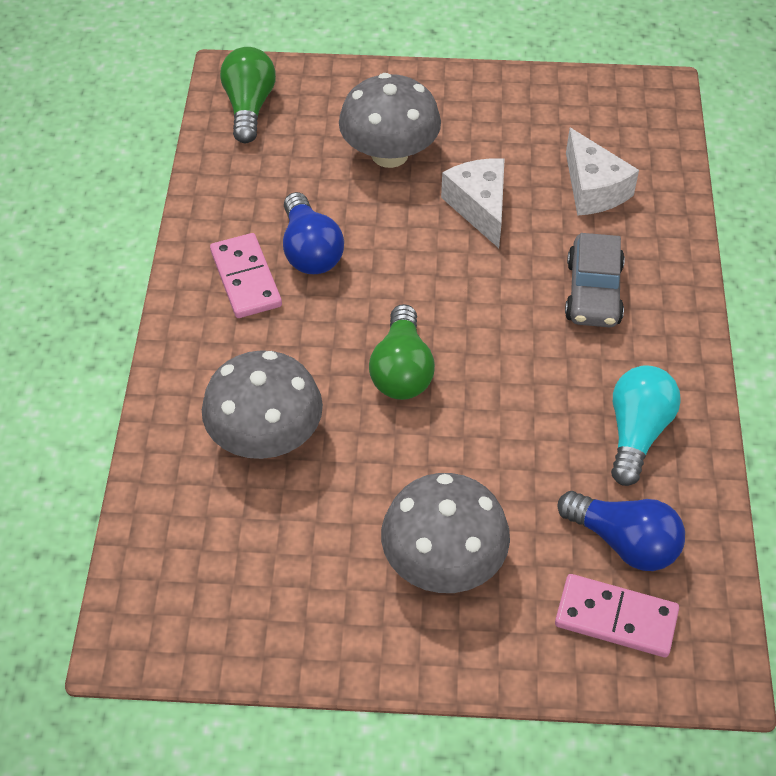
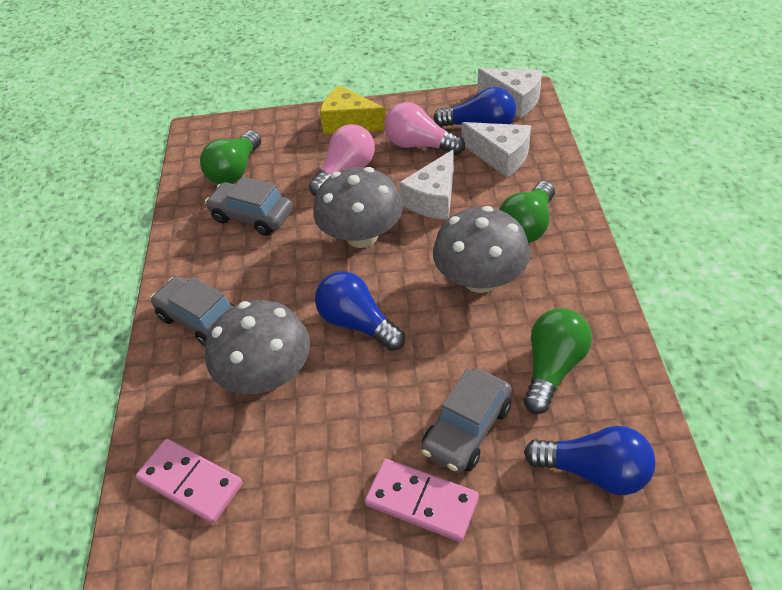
blue light bulb: [283,192,344,274] [557,491,685,571] = 2 -> [315,271,405,351] [433,87,516,127] [524,426,656,495] = 3
green light bulb: [220,47,276,143] [369,304,435,400] = 2 -> [200,130,261,184] [499,181,555,243] [524,308,592,414] = 3
grey car: [565,233,625,327] = 1 -> [150,276,235,346] [205,177,293,236] [421,368,512,473] = 3
pink light bulb: none = 0 -> [309,124,375,196] [384,102,465,155] = 2
turquoise light bulb: [611,365,681,486] = 1 -> none = 0
white cheese: [441,158,505,248] [566,128,639,216] = 2 -> [399,150,454,220] [462,122,531,177] [478,68,542,118] = 3
yellow cheese: none = 0 -> [320,85,386,134] = 1

